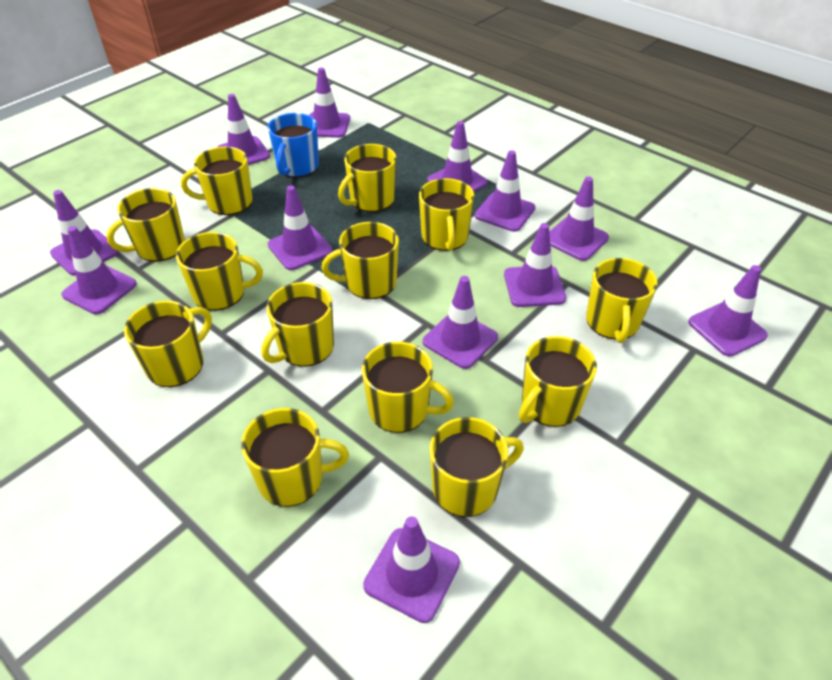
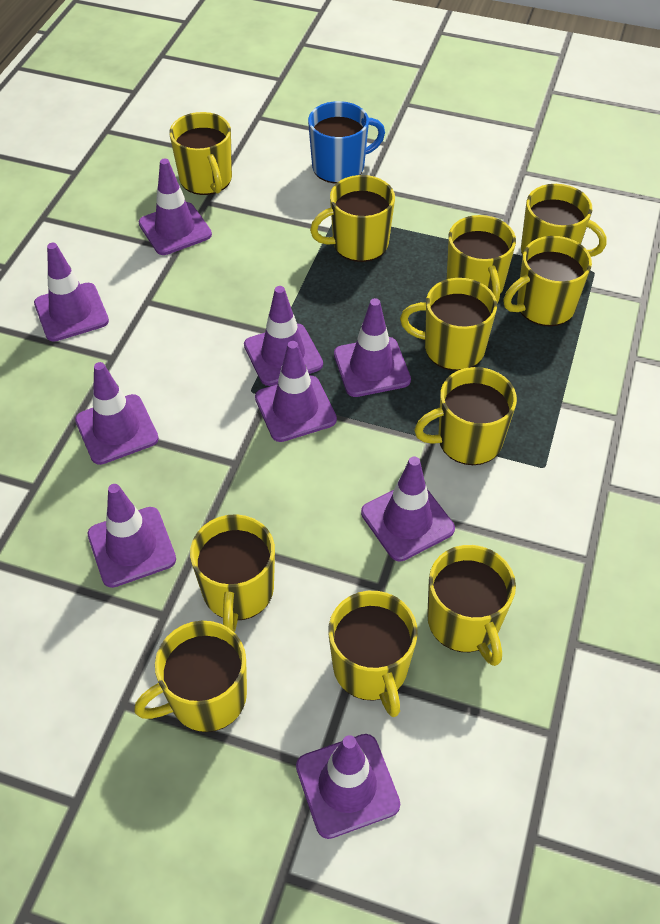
purple traffic cone: [50,190,119,276] [61,226,137,314] [217,94,270,165] [268,185,333,270] [309,67,350,138] [363,516,460,623] [423,276,498,369] [428,121,488,192] [475,150,535,232] [504,223,566,307] [549,177,609,261] [688,265,768,357] = 12 -> [34,243,109,342] [75,362,159,465] [88,484,176,588] [139,159,212,255] [244,286,323,386] [255,341,337,442] [296,734,400,839] [334,298,411,397] [361,456,455,561] = 9
yellow mug: [107,188,185,262] [124,301,212,387] [176,232,263,311] [181,147,253,215] [241,408,349,507] [261,282,334,367] [321,222,399,299] [338,144,396,212] [362,342,454,433] [419,178,474,251] [429,417,524,517] [519,336,597,427] [586,258,657,343] = 13 -> [134,621,247,732] [169,112,232,195] [190,514,275,632] [310,175,395,262] [328,591,418,717] [400,278,497,371] [414,367,517,465] [427,545,516,666] [447,215,516,304] [503,236,592,326] [521,184,607,257] = 11

